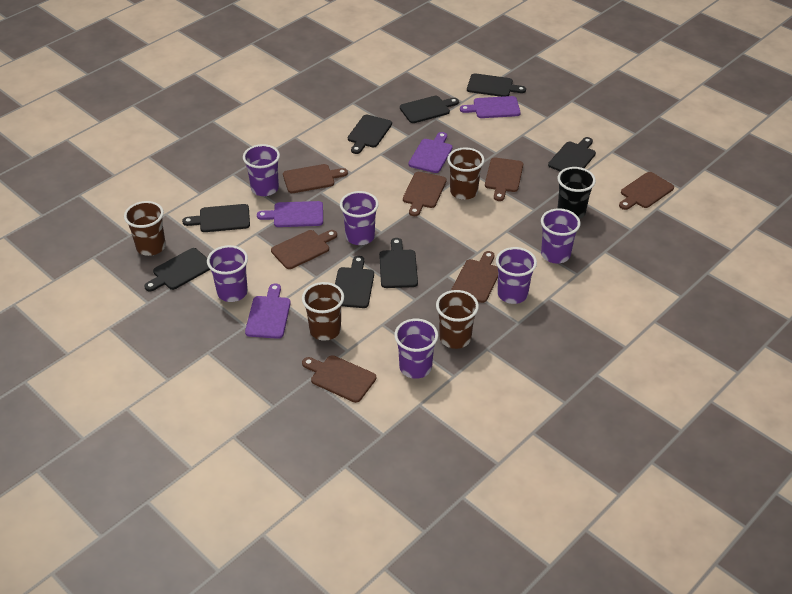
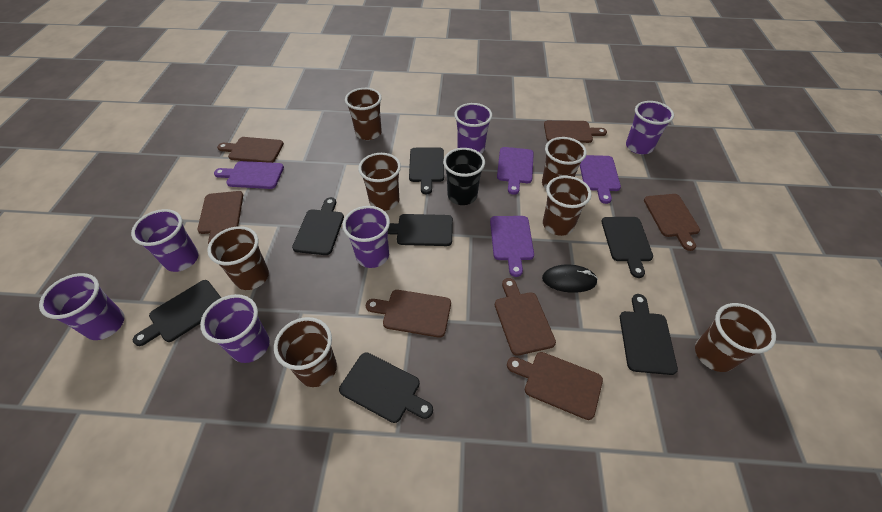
black cutting board: [144,248,210,292] [182,204,250,232] [335,256,374,308] [348,115,392,154] [379,238,418,288] [400,96,459,123] [467,73,526,97] [548,137,596,171] = 8 -> [133,280,221,346] [292,197,344,255] [339,352,433,423] [388,214,453,246] [409,148,444,194] [601,217,653,278] [620,294,678,375] = 7
black mouse: none = 0 -> [542,265,598,293] = 1
brown cup: [124,201,166,256] [302,282,344,341] [436,290,479,349] [447,147,485,200] = 4 -> [207,226,269,290] [274,317,337,387] [345,88,382,140] [358,153,401,211] [542,137,587,189] [543,176,591,236] [695,303,776,372] = 7

